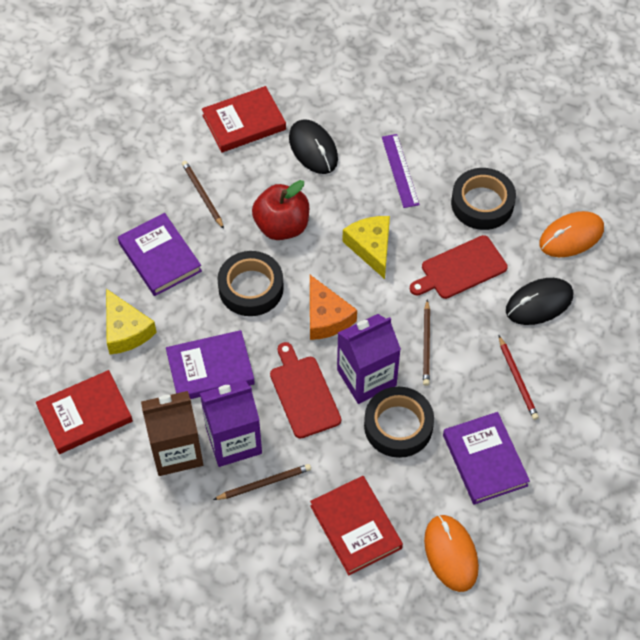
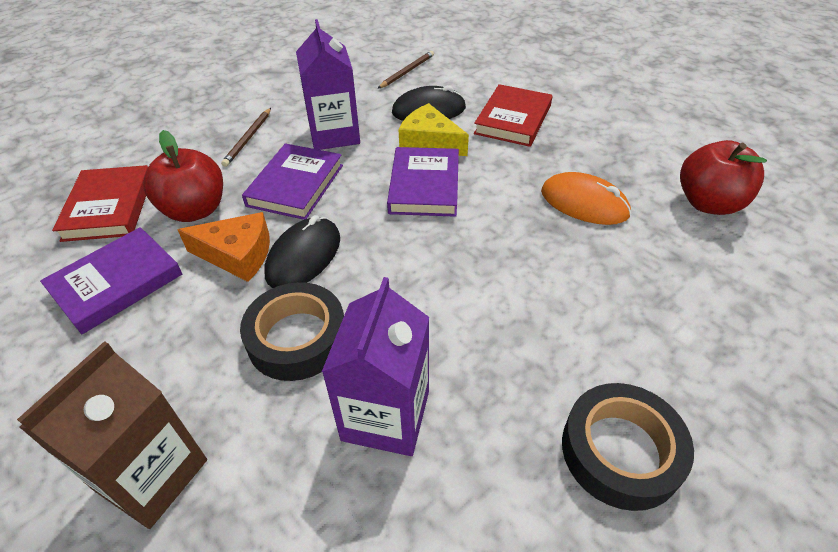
black tape: [218,251,284,316] [364,387,434,458] [451,168,516,230] = 3 -> [240,282,344,381] [562,383,694,511] = 2
brown pencil: [182,161,224,229] [213,464,311,500] [423,300,430,386] = 3 -> [221,108,271,167] [378,51,434,89] = 2
orange mouse: [424,515,479,592] [539,211,604,257] = 2 -> [541,172,631,225] = 1
purple ruler: [382,134,420,208] = 1 -> none = 0
red apple: [252,180,309,240] = 1 -> [144,130,223,222] [680,140,767,215] = 2
red book: [36,370,133,454] [202,86,286,152] [310,476,403,575] = 3 -> [52,165,148,242] [474,84,553,147] = 2
red cutting board: [270,342,341,439] [410,235,508,299] = 2 -> none = 0
red pencil: [499,336,539,420] = 1 -> none = 0
yellow cheese: [106,289,157,354] [342,216,390,279] = 2 -> [399,103,469,156] = 1

